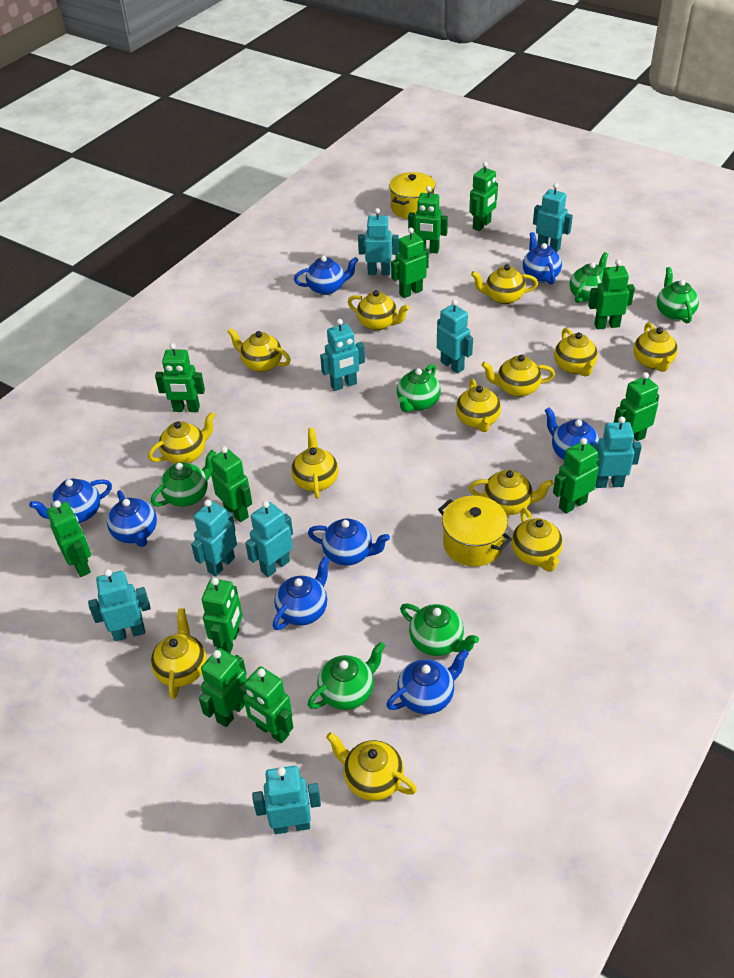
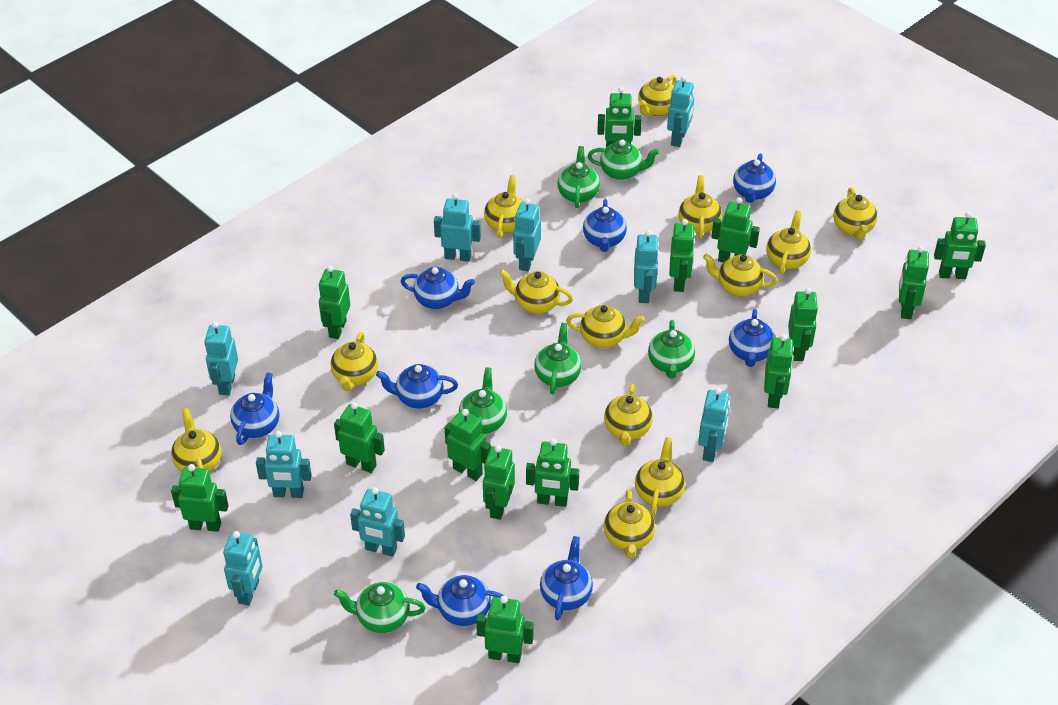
green robot: [47,500,91,577] [155,343,205,412] [199,648,247,727] [202,578,242,653] [211,446,252,522] [239,666,293,743] [391,228,429,298] [408,186,448,253] [469,162,498,231] [553,438,599,514] [588,259,635,329] [614,372,659,441] = 12 -> [171,464,229,532] [319,266,350,339] [334,402,385,473] [445,409,491,481] [476,596,534,663] [483,445,515,520] [526,439,579,507] [597,87,642,147] [669,219,695,292] [711,197,760,263] [764,334,794,408] [788,288,818,361] [899,246,929,319] [934,212,986,279] = 14
yellow pot: [389,172,435,219] [438,496,512,567] = 2 -> none = 0

